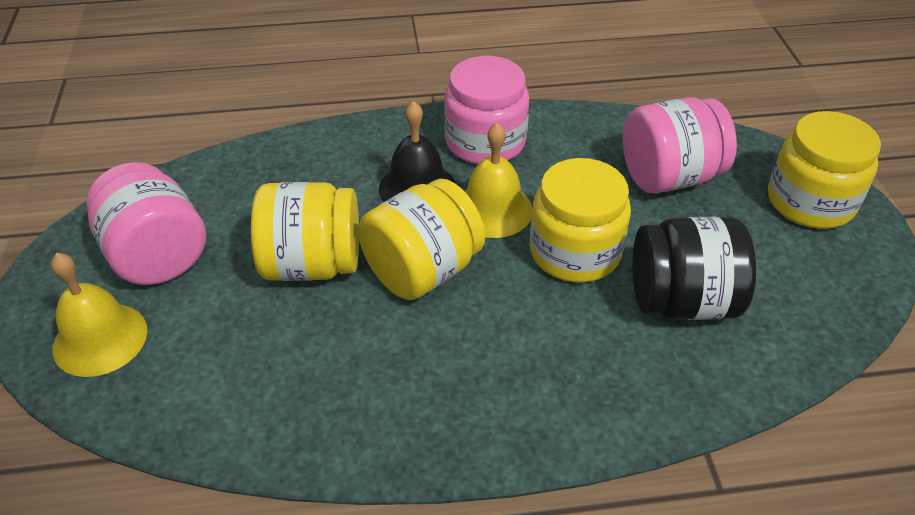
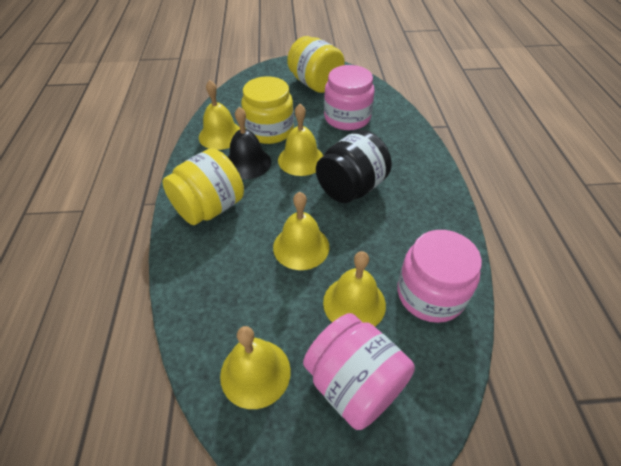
yellow bell: [51,253,148,377] [464,123,533,238] = 2 -> [199,80,240,150] [220,326,291,409] [273,192,329,270] [278,104,324,176] [323,251,386,326] = 5
yellow jar: [251,182,359,281] [358,179,485,300] [530,158,631,283] [768,111,881,229] = 4 -> [162,148,244,225] [241,76,294,144] [287,36,345,93] = 3

